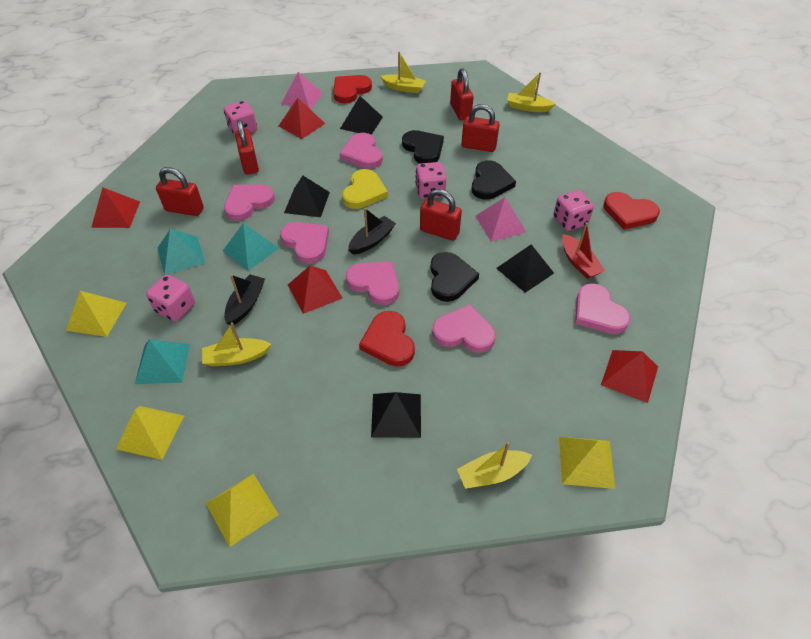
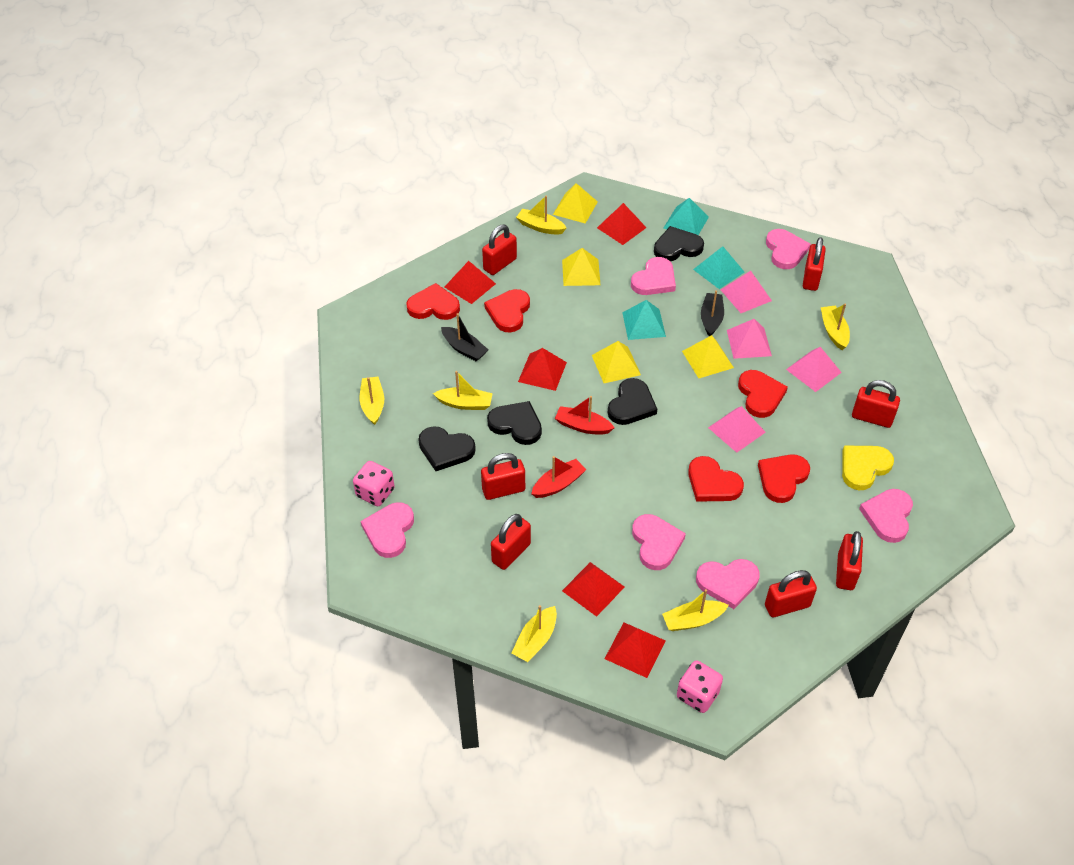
black heart: [402,130,444,164] [430,252,479,302] [471,160,516,200] = 3 -> [418,426,476,471] [487,401,542,445] [608,378,657,425] [654,226,704,261] = 4
black pyramid: [284,175,330,217] [340,96,383,135] [371,392,421,438] [496,244,554,293] = 4 -> none = 0
pink dice: [146,275,195,321] [224,101,257,135] [415,162,446,199] [553,190,594,231] = 4 -> [353,461,395,506] [677,660,723,713] = 2
pink pyramid: [281,72,323,110] [475,197,526,242] = 2 -> [708,406,766,453] [721,271,772,313] [727,319,772,359] [786,347,842,392] = 4
red boat: [562,222,605,279] = 1 -> [531,456,586,498] [555,396,615,435] = 2
red heart: [333,75,372,103] [359,311,415,367] [604,192,660,230] = 3 -> [406,283,460,320] [484,289,530,333] [688,456,744,502] [738,370,788,418] [758,454,810,503] = 5
red padlock: [156,167,204,216] [235,120,259,174] [420,189,462,241] [450,68,473,121] [462,104,500,152] = 5 -> [481,453,525,500] [482,225,517,275] [491,514,531,570] [765,570,817,617] [803,237,826,291] [836,531,863,590] [852,380,900,428] = 7
red pyramid: [91,187,140,228] [279,98,325,139] [288,265,342,314] [601,350,658,403] = 4 -> [445,261,496,304] [518,348,567,391] [562,562,624,617] [597,203,646,245] [605,623,665,678] = 5
yellow boat: [202,322,271,366] [380,52,426,93] [457,442,532,489] [507,72,555,112] = 4 -> [360,377,384,425] [433,371,493,410] [512,605,557,662] [516,196,566,235] [662,589,728,631] [821,304,850,350] = 6

